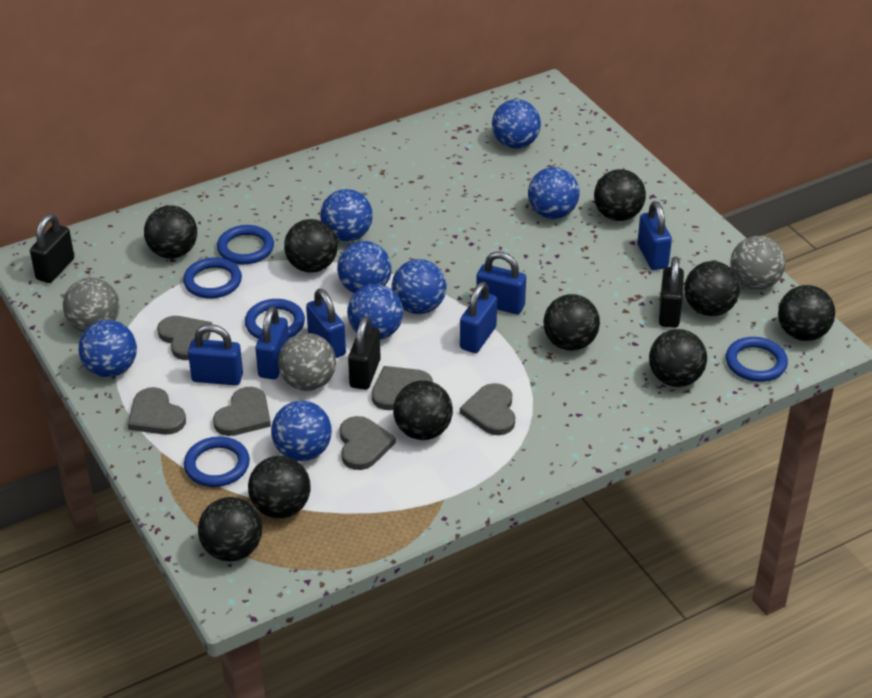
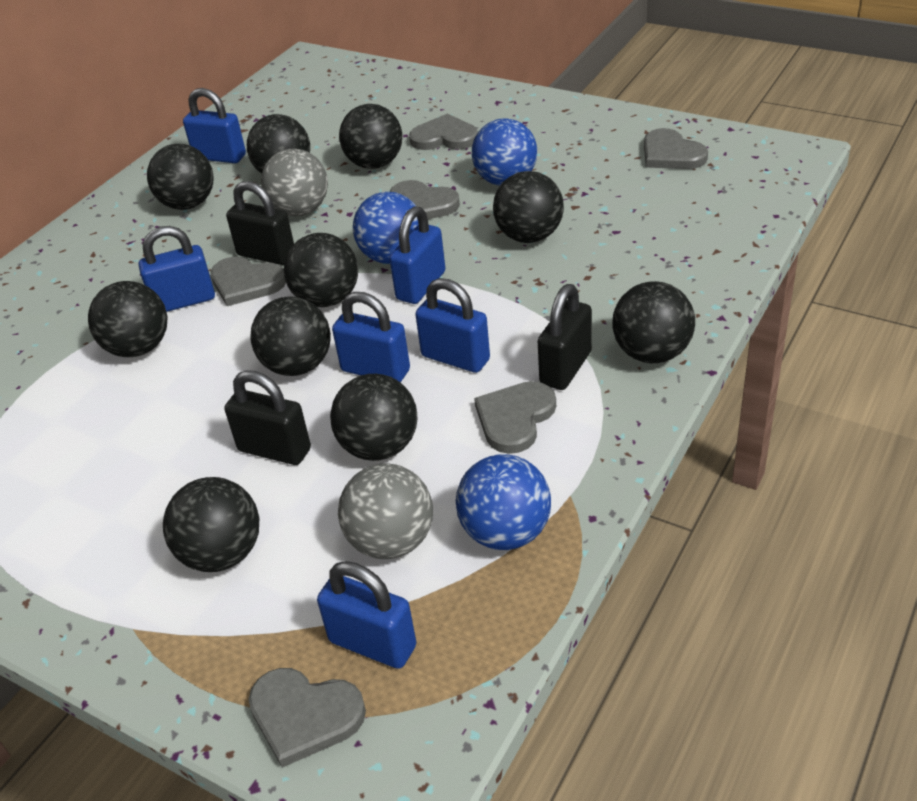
blue ball: [78,320,137,377] [271,401,332,461] [320,189,373,242] [337,241,392,293] [347,284,403,340] [391,259,446,314] [492,99,541,149] [528,167,580,219] = 8 -> [353,192,418,264] [456,454,551,550] [472,118,537,186] = 3
blue ring: [183,257,242,299] [184,437,250,487] [217,225,274,264] [245,299,305,339] [726,337,788,382] = 5 -> none = 0
grey ball: [63,278,120,332] [278,333,336,391] [730,236,785,290] = 3 -> [261,149,328,216] [338,464,433,559] = 2

